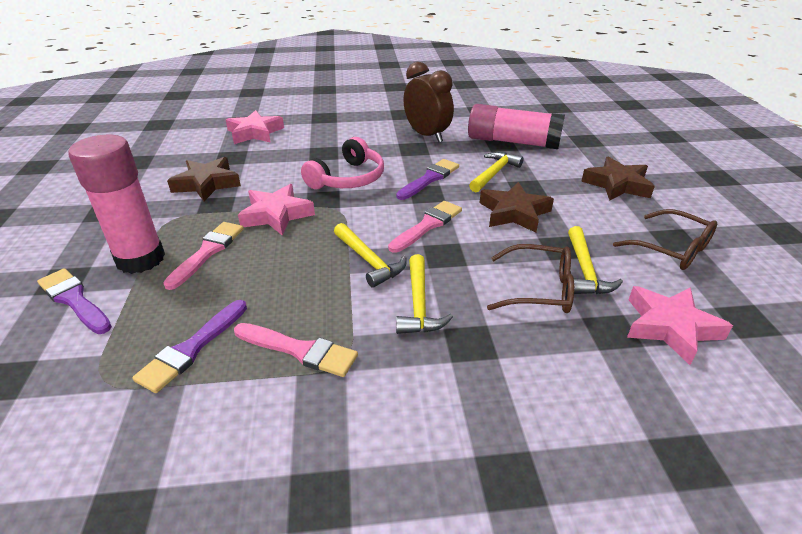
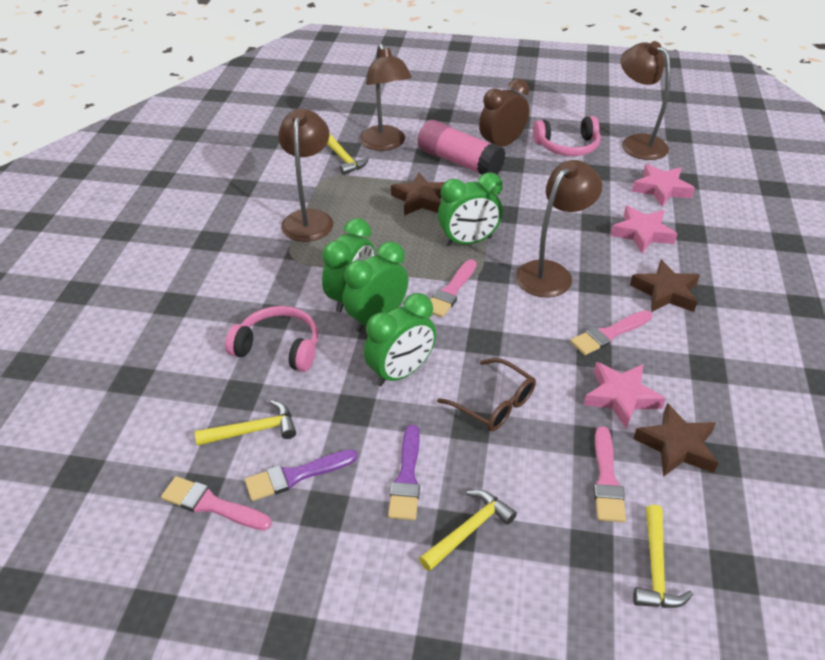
brown glasses: [487,244,574,313] [613,209,717,270] = 2 -> [437,358,536,431] = 1
brown lamp: none = 0 -> [278,109,333,242] [360,43,412,151] [516,160,602,297] [620,41,670,160] = 4
green clock: none = 0 -> [322,218,375,313] [343,241,408,332] [364,293,436,386] [438,172,503,246] = 4
pink brush: [163,222,244,290] [234,323,358,377] [388,201,462,253] = 3 -> [161,476,272,531] [430,259,477,318] [570,310,652,355] [594,426,626,522] = 4
pink glue stick: [68,135,165,274] [468,104,565,149] = 2 -> [418,120,505,175] = 1
pink headphones: [301,137,384,189] = 1 -> [225,306,318,372] [533,116,601,156] = 2
purple brush: [37,268,112,334] [132,300,247,393] [396,159,459,200] = 3 -> [245,449,357,501] [388,425,420,520] = 2

